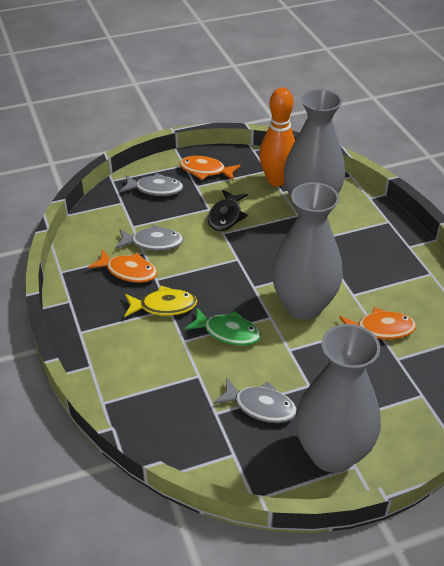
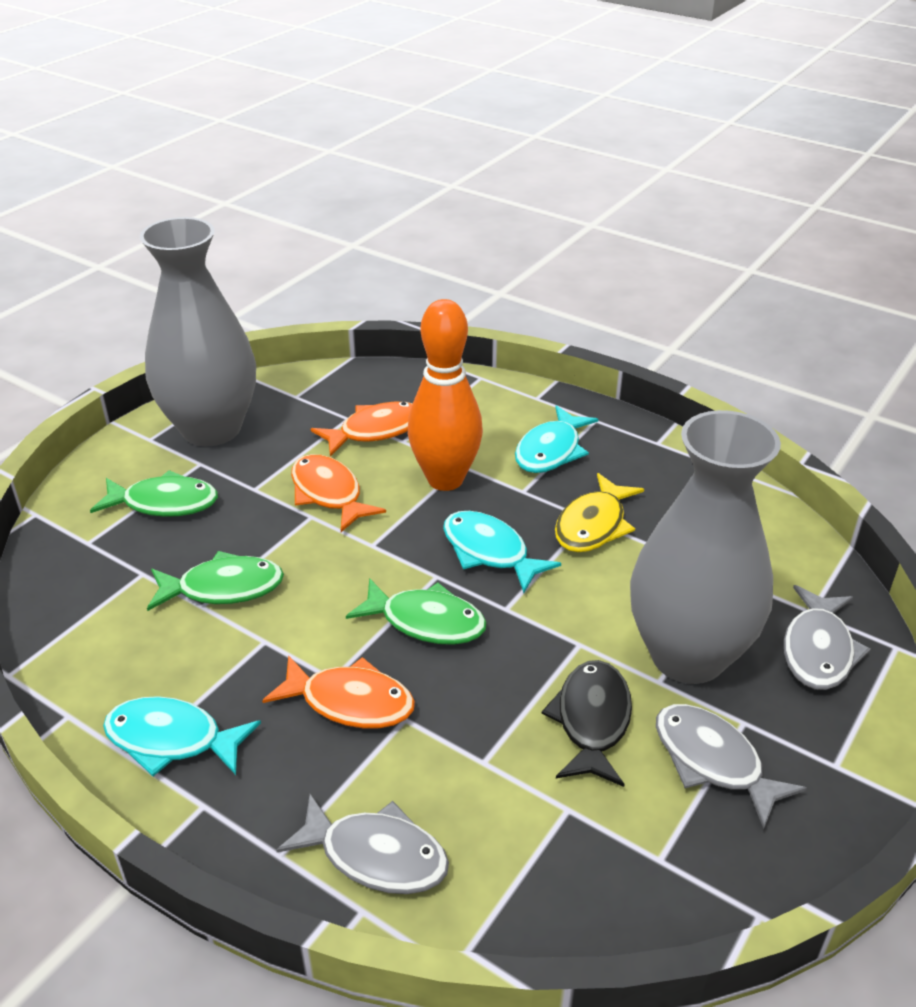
green fish: [184,308,261,346] = 1 -> [90,470,218,517] [147,551,284,611] [346,578,487,645] = 3
grey vase: [272,182,343,320] [284,89,345,209] [295,324,381,473] = 3 -> [140,217,256,446] [630,410,781,684] = 2
turquoise fish: none = 0 -> [103,696,261,776] [443,511,561,593] [515,405,598,473] = 3

